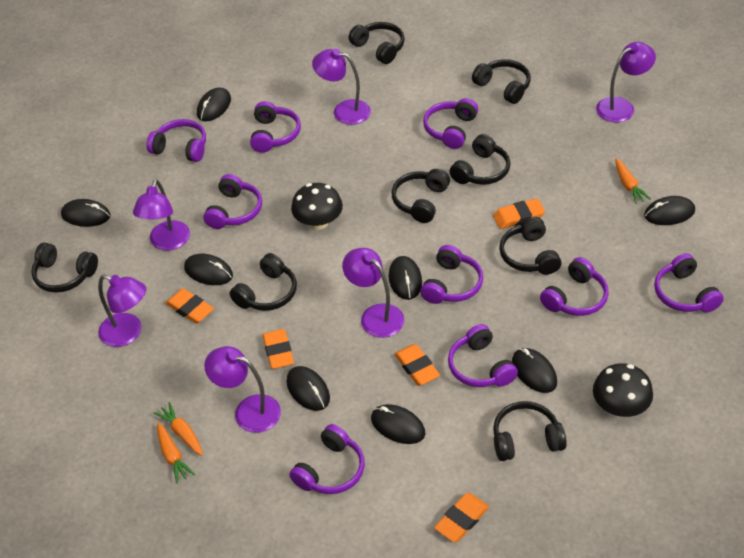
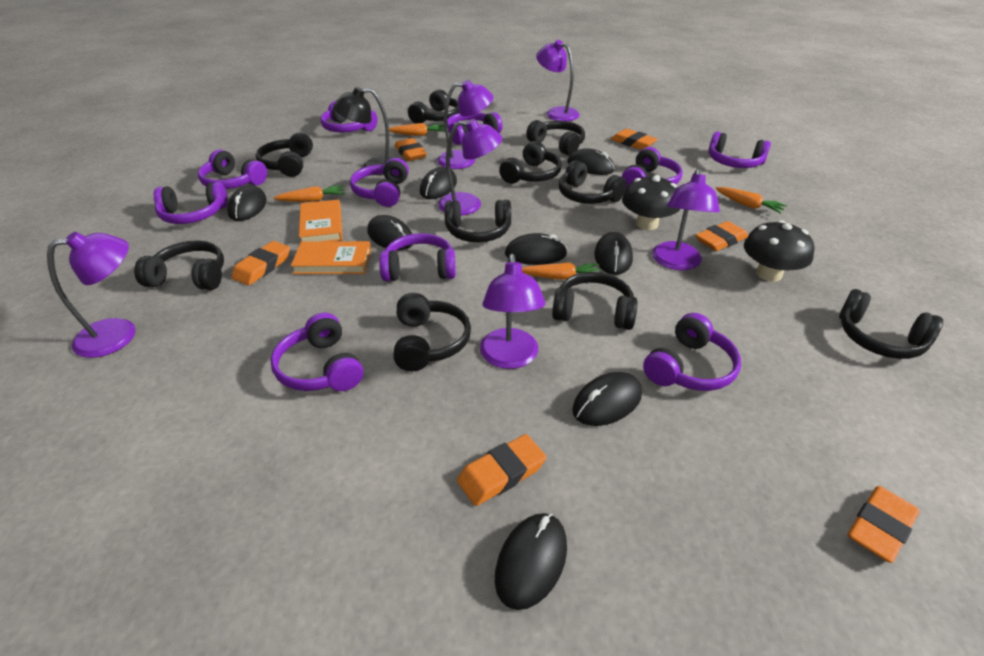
black headphones: [31,242,98,293] [230,253,297,311] [349,22,405,64] [392,169,450,223] [449,134,511,185] [472,59,531,104] [493,401,567,461] [499,217,561,275] = 8 -> [134,241,224,290] [256,132,313,177] [393,293,471,371] [408,89,459,124] [444,200,511,243] [499,141,562,184] [526,120,585,156] [552,272,637,330] [559,160,627,204] [839,289,943,359] = 10
black lamp: none = 0 -> [333,87,395,175] = 1
orange book: none = 0 -> [291,241,371,274] [299,199,342,241] = 2
orange carrot: [154,402,203,456] [157,422,195,484] [615,158,651,204] = 3 -> [274,185,345,202] [389,123,445,136] [522,262,601,280] [715,187,787,214] = 4
orange eraser: [165,288,214,323] [263,329,294,369] [394,344,440,385] [434,493,489,542] [493,198,545,229] = 5 -> [231,241,290,285] [395,138,427,161] [457,434,547,506] [611,129,658,150] [696,221,748,251] [848,486,920,563] = 6
purple headphones: [147,119,206,162] [203,174,262,229] [250,101,301,153] [289,424,365,494] [420,245,483,304] [423,98,478,149] [448,324,518,387] [540,257,609,316] [654,253,724,313] = 9 -> [154,182,228,224] [198,149,267,189] [271,313,364,391] [320,100,377,133] [350,158,409,207] [379,233,456,281] [447,112,503,145] [622,147,683,188] [643,313,741,391] [708,132,771,168] = 10

